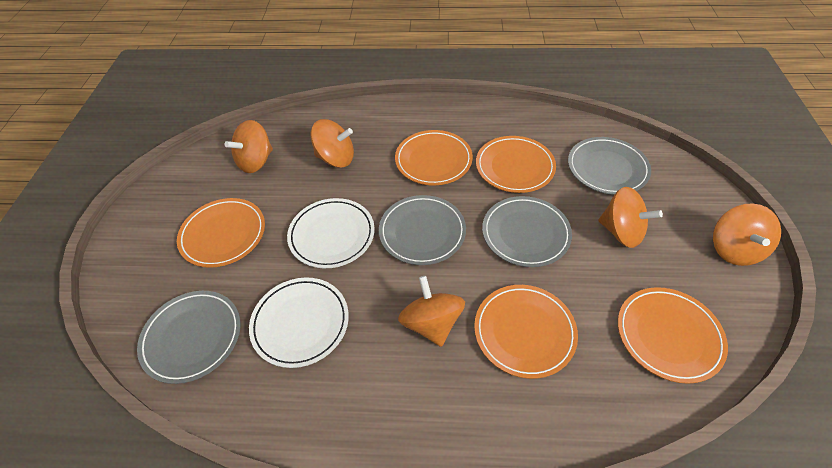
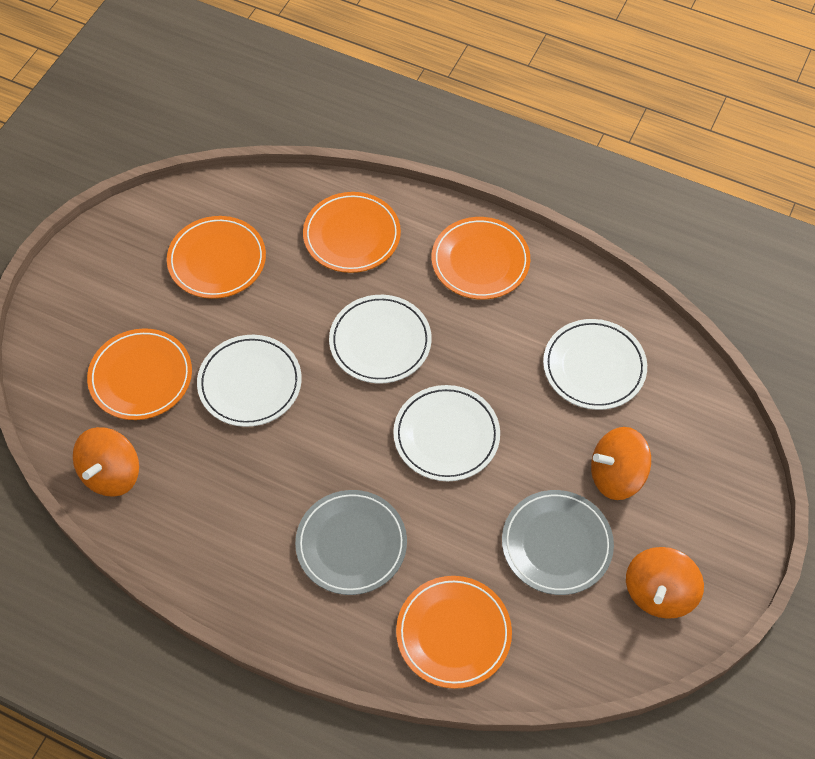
grey plate: [137,291,241,384] [379,195,466,265] [482,196,572,267] [568,137,651,195] = 4 -> [295,490,407,595] [502,490,614,595] = 2
orange spinning top: [224,120,273,173] [310,119,354,168] [398,276,465,347] [598,187,663,248] [713,203,781,266] = 5 -> [73,427,139,497] [591,427,651,500] [626,547,704,619] = 3
white plate: [249,278,349,368] [287,198,375,268] = 2 -> [197,335,302,427] [329,295,432,384] [393,385,500,481] [543,319,647,410] = 4

